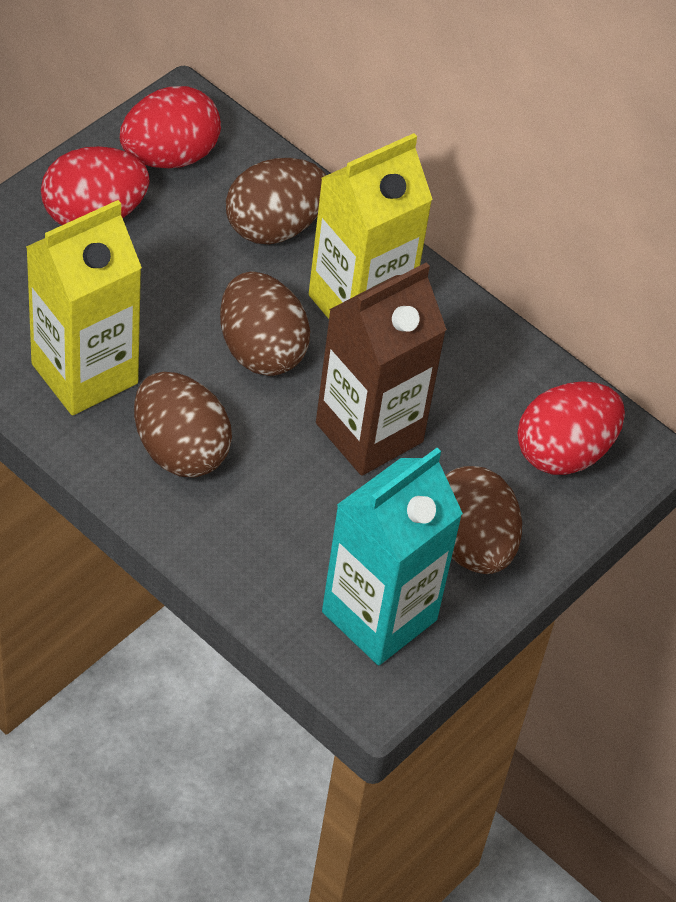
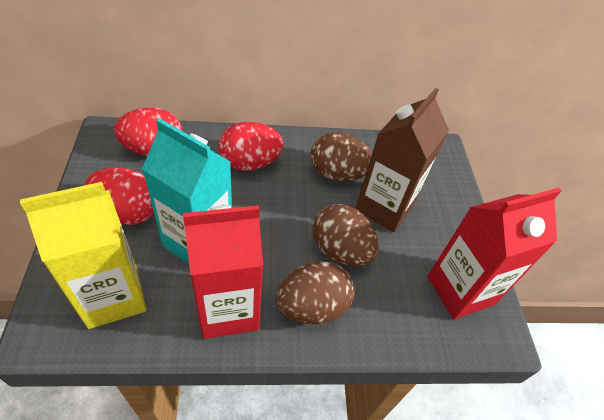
brown egg: [134,372,232,477] [220,272,310,376] [226,158,326,244] [445,466,522,574] = 4 -> [275,262,355,324] [311,132,372,182] [312,204,379,266] = 3
red carton: none = 0 -> [183,205,263,339] [428,188,561,319] = 2
yellow carton: [26,200,142,415] [309,133,433,319] = 2 -> [20,182,146,329] = 1

